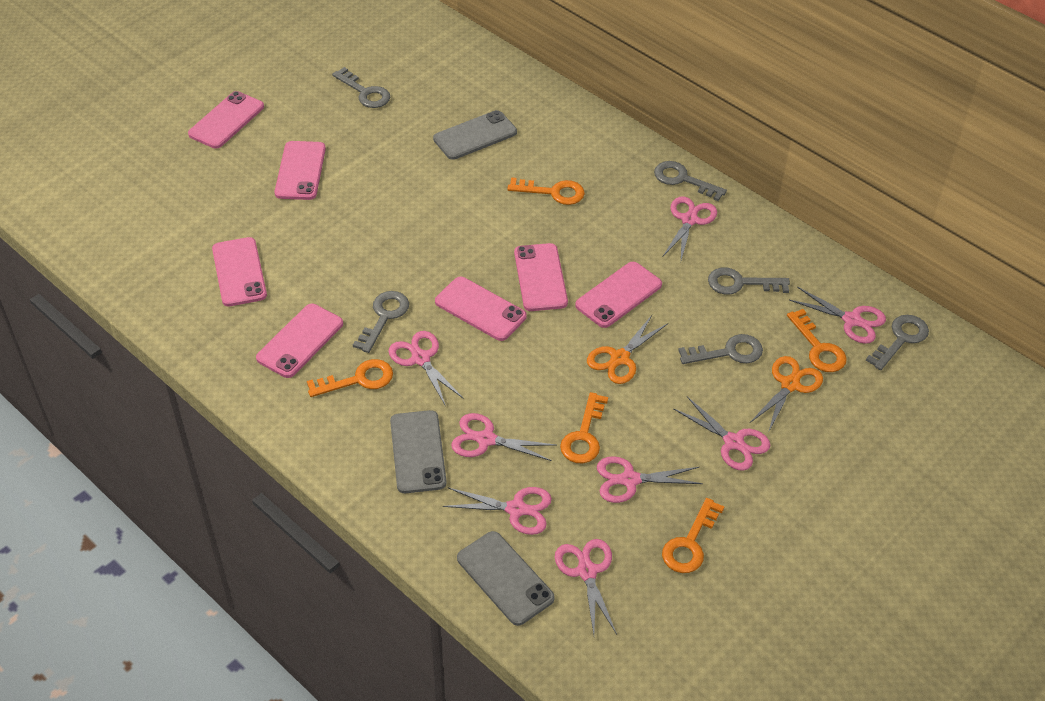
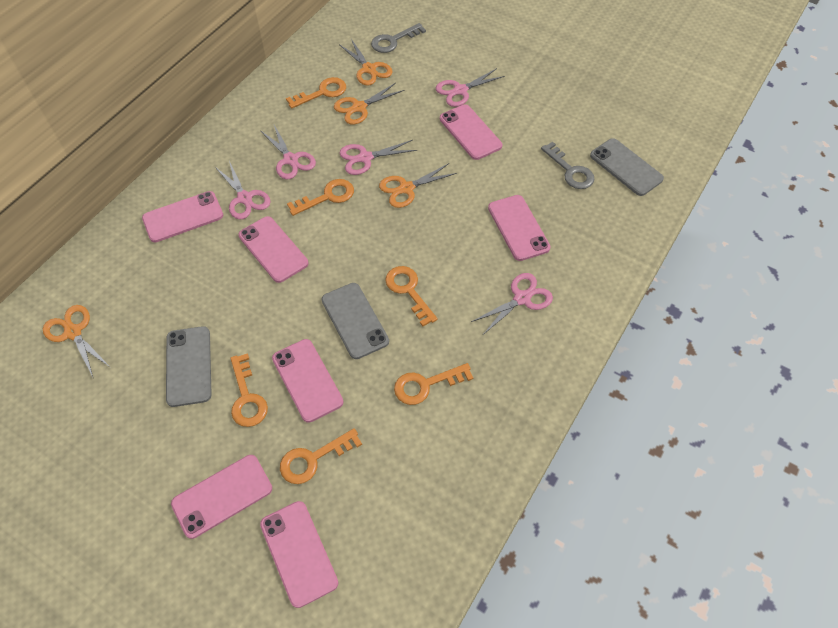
grey key: [332,67,390,108] [353,291,409,353] [654,161,727,201] [678,334,763,364] [708,268,790,295] [866,315,929,370] = 6 -> [371,23,426,53] [541,142,595,189] = 2
orange key: [307,359,393,397] [507,177,585,205] [560,392,608,463] [662,498,725,573] [787,309,847,372] = 5 -> [231,353,268,427] [280,428,362,484] [286,77,346,109] [287,179,354,216] [385,266,438,326] [394,363,473,405] = 6
orange scissors: [587,315,668,384] [750,356,823,433] = 2 -> [43,305,111,377] [334,83,404,125] [339,39,393,86] [379,163,457,208] = 4
pink scissors: [389,331,464,406] [443,487,552,535] [451,413,556,461] [555,539,617,634] [597,456,703,503] [663,196,717,260] [673,397,770,471] [789,287,886,344] = 8 -> [215,161,270,220] [260,125,316,179] [340,140,417,175] [436,68,505,107] [471,273,553,335] = 5

